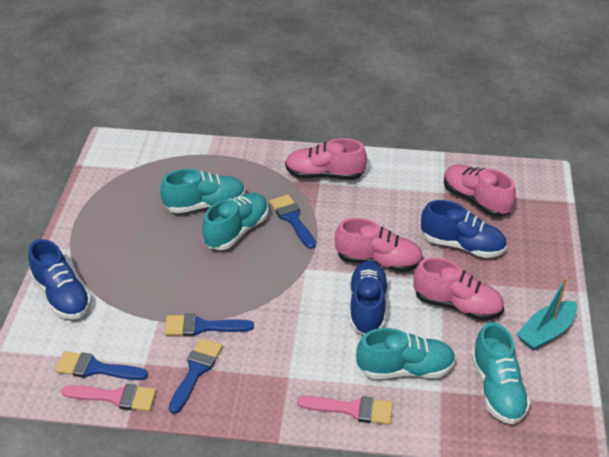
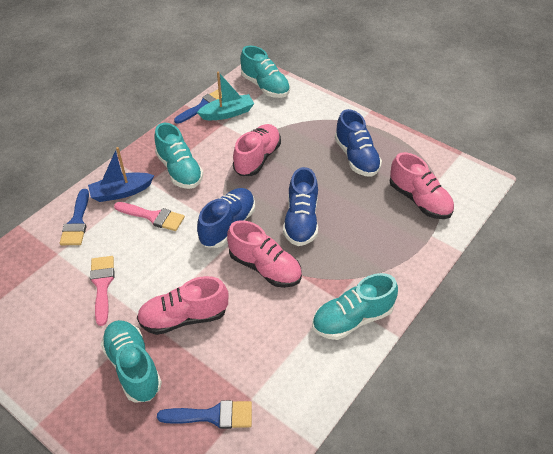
blue boat: none = 0 -> [88,147,154,202] = 1
blue brush: [55,351,148,380] [165,314,254,337] [169,338,223,414] [270,194,316,249] = 4 -> [60,189,89,245] [157,400,252,429] [174,89,222,124] = 3

